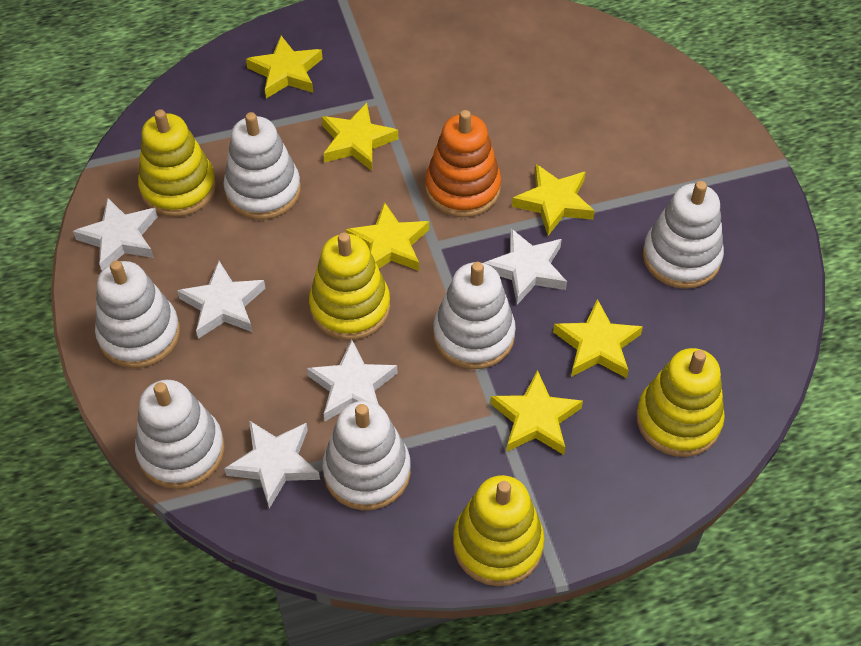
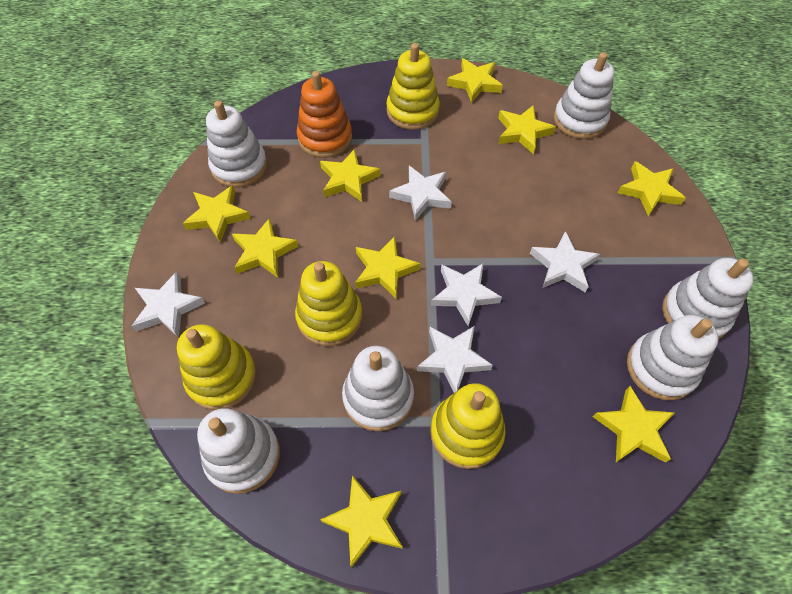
yellow star: [246,36,323,99] [322,103,398,171] [346,202,429,271] [490,370,583,455] [512,164,595,236] [553,299,643,378] = 6 -> [183,185,251,243] [232,218,299,278] [320,149,380,202] [320,475,403,568] [355,236,420,298] [447,58,503,103] [498,105,556,154] [593,386,675,463] [618,161,685,216] = 9

